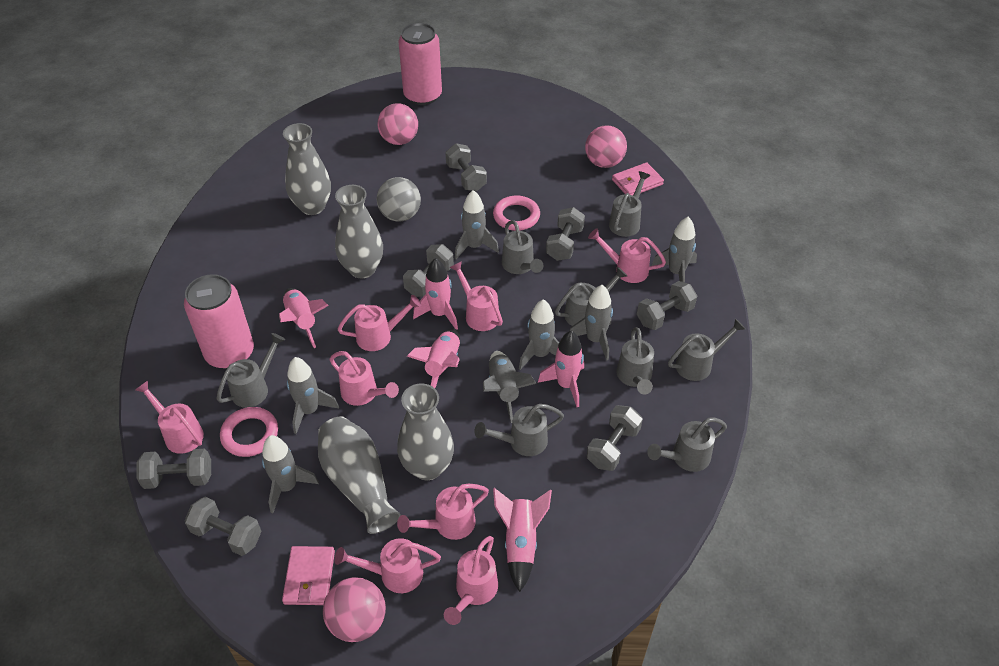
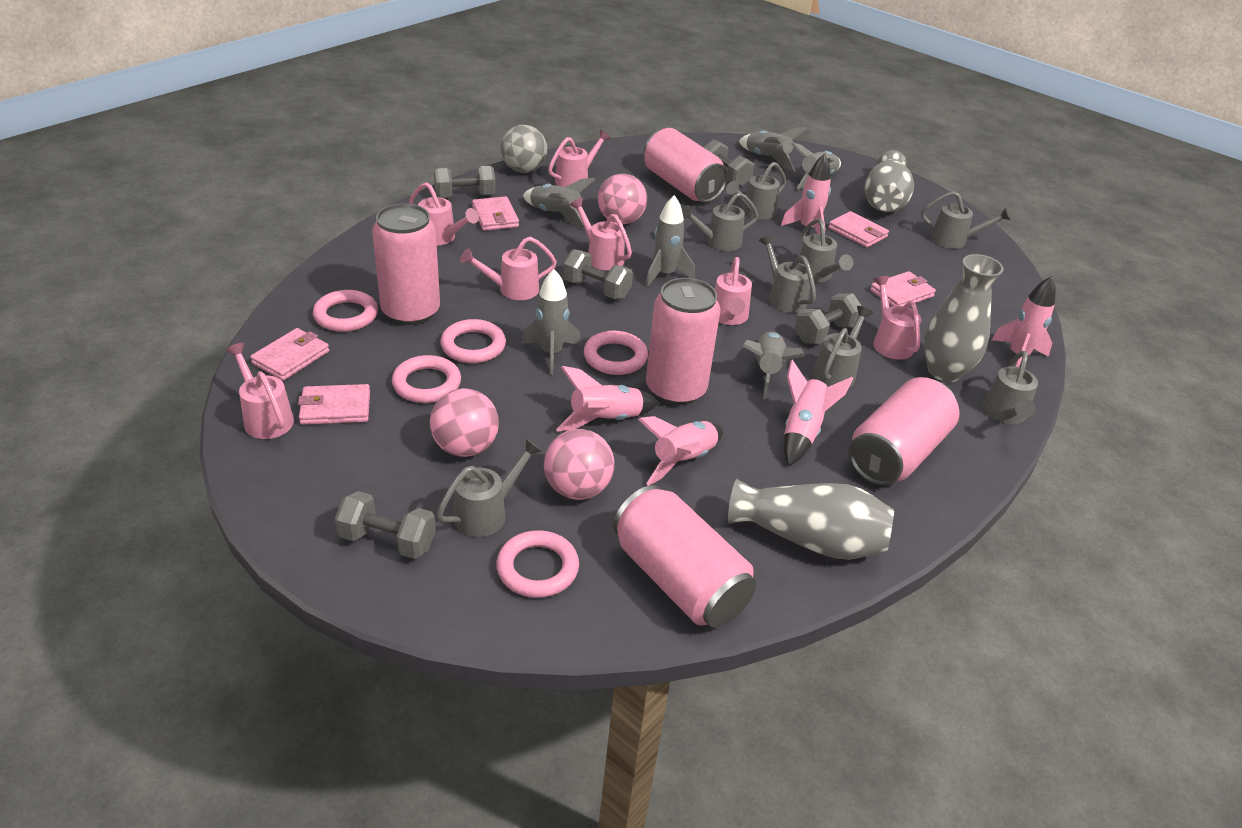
grey dumbbell: [136,449,211,489] [184,497,262,556] [403,244,454,297] [445,143,487,191] [546,207,585,261] [587,405,643,471] [637,281,697,330] = 7 -> [335,491,436,559] [434,166,496,198] [563,249,633,300] [703,139,754,187] [795,293,862,344] = 5
grey rocket: [262,435,319,513] [287,357,339,434] [455,190,499,259] [483,351,537,423] [519,299,559,370] [570,285,613,360] [652,217,697,283] = 7 -> [522,269,581,375] [523,178,595,228] [645,195,695,287] [739,127,808,172] [743,332,805,399] [791,143,841,189] = 6
grey vase: [283,123,331,215] [318,416,401,534] [335,185,383,278] [397,384,454,480] = 4 -> [728,479,894,559] [865,150,914,212] [923,254,1004,382] = 3
pink can: [184,274,254,369] [398,23,442,105] = 2 -> [372,203,440,325] [613,485,756,628] [644,128,728,203] [646,278,721,405] [848,377,960,486] = 5
pink ring: [220,407,278,457] [493,196,540,231] = 2 -> [313,290,378,332] [392,355,461,403] [440,319,506,363] [496,530,579,598] [584,331,648,375] = 5
pink wallet: [282,546,335,605] [612,162,664,195] = 2 -> [250,328,329,381] [298,384,370,425] [472,196,519,231] [828,211,889,248] [870,271,936,306] = 5
pink watering can: [135,381,204,454] [330,351,399,406] [334,538,441,593] [338,295,421,351] [397,484,489,540] [444,536,498,625] [450,261,503,331] [588,228,666,283] = 8 -> [225,343,294,439] [409,182,479,246] [460,237,557,300] [548,130,611,187] [570,198,632,271] [715,257,752,325] [873,276,922,360] = 7

